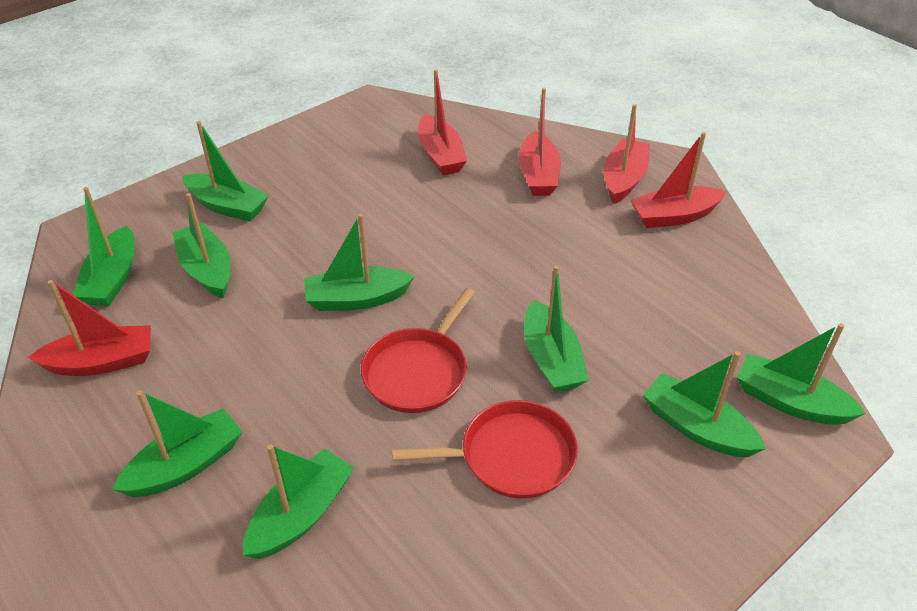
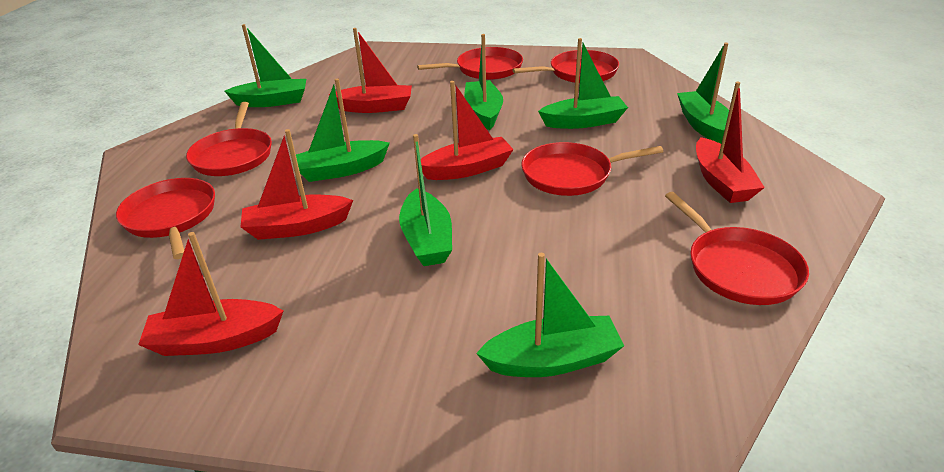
green boat: [73,187,135,306] [112,390,242,497] [172,193,231,298] [182,121,269,222] [243,445,354,559] [304,214,415,311] [524,265,589,392] [643,351,766,457] [737,323,866,425] = 9 -> [224,24,306,107] [296,79,390,182] [399,134,452,266] [464,34,503,130] [476,253,624,377] [538,38,628,129] [677,43,729,144] = 7
red pan: [361,288,475,413] [392,400,578,499] = 2 -> [116,178,215,259] [186,102,272,176] [417,47,523,80] [512,50,619,83] [521,142,664,196] [665,192,809,305] = 6

